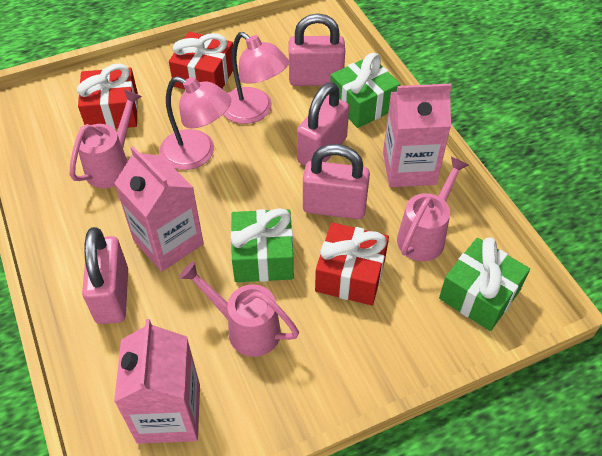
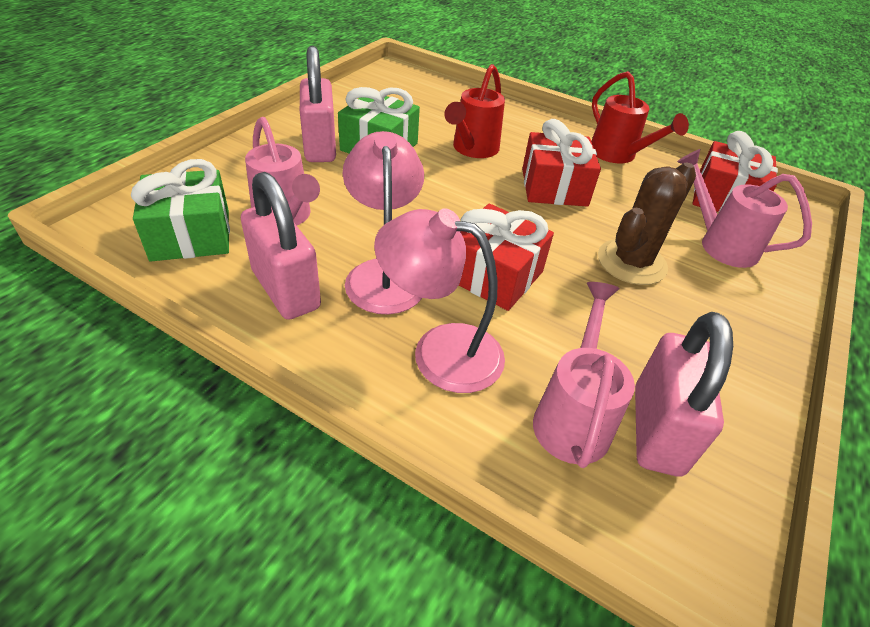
brown cactus: none = 0 -> [598,162,696,285] = 1
green gift: [231,208,294,282] [330,53,401,128] [439,237,530,331] = 3 -> [131,159,230,261] [338,87,420,153] = 2
pink carton: [114,146,204,272] [114,319,200,444] [383,84,452,187] = 3 -> none = 0
pink padlock: [82,227,128,324] [288,14,345,86] [297,82,349,166] [303,144,370,219] = 4 -> [241,172,321,320] [300,46,336,162] [635,312,733,476] = 3
red watering can: none = 0 -> [444,64,505,158] [591,71,689,163] = 2

